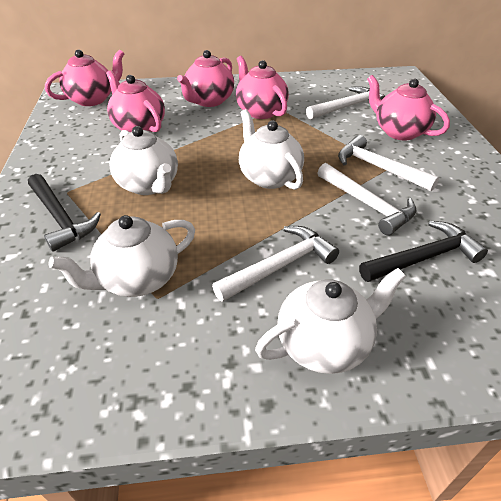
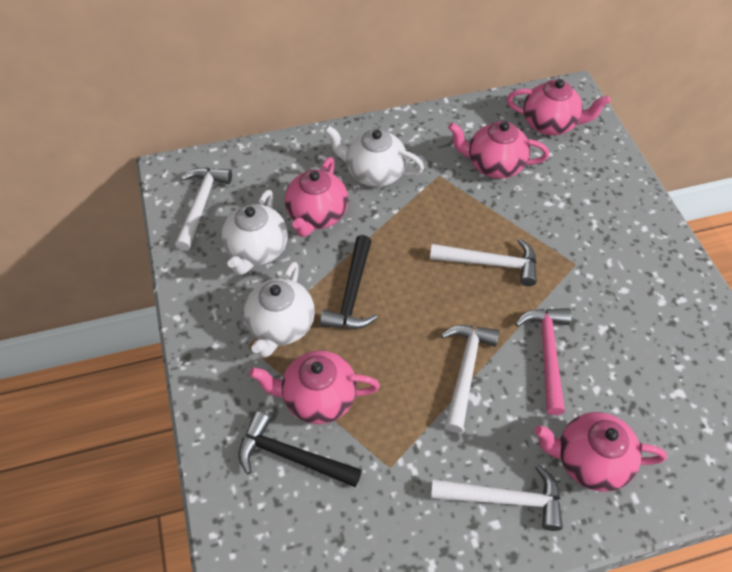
pink hammer: none = 0 -> [515,308,571,415] = 1
white teapot: [49,215,195,297] [109,126,178,195] [239,109,304,190] [255,268,406,374] = 4 -> [221,190,288,275] [244,262,315,358] [325,126,424,187] = 3

